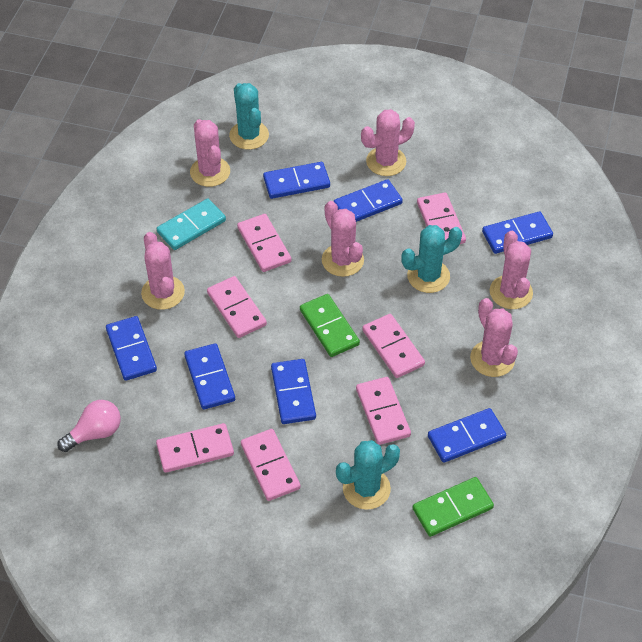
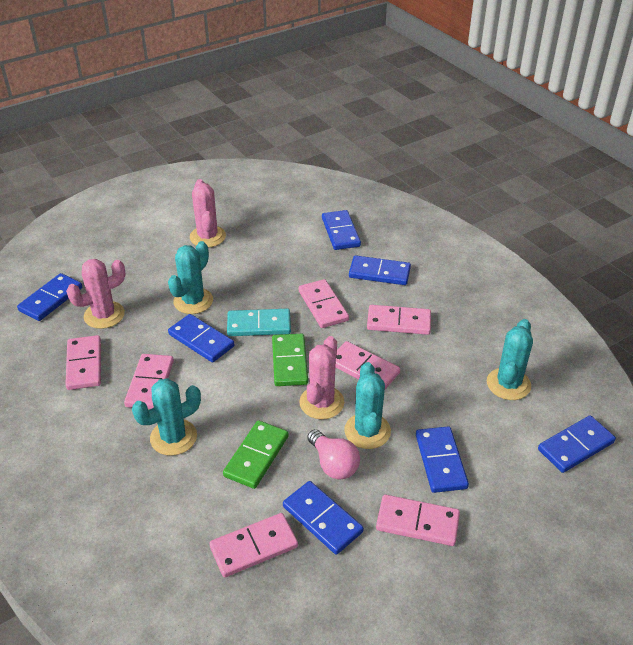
pink cactus: [141,232,185,310] [190,119,230,187] [322,201,364,277] [361,109,415,176] [470,298,518,377] [490,231,533,309] = 6 -> [66,259,126,329] [190,179,226,248] [299,336,345,419] = 3
turquoise cactus: [229,83,269,150] [336,440,400,510] [401,225,462,293] = 3 -> [132,378,201,456] [168,241,213,314] [344,362,391,449] [487,319,533,400] = 4

